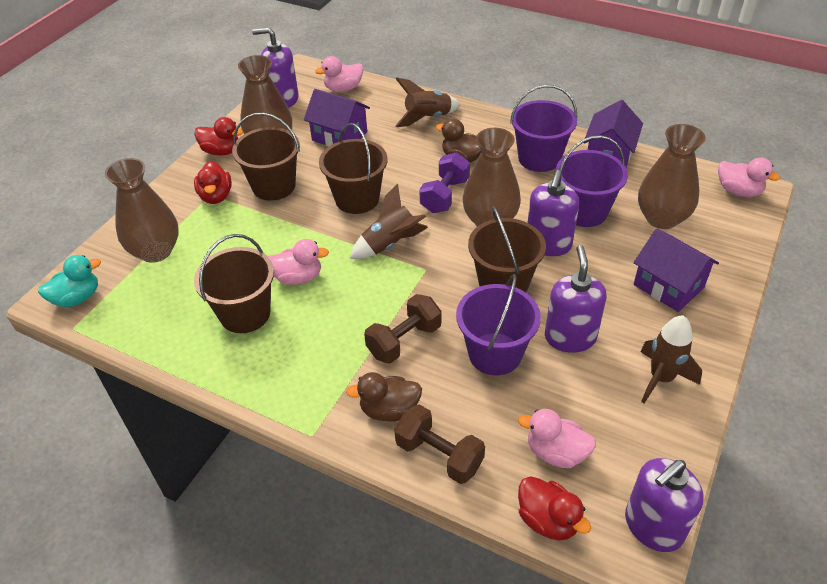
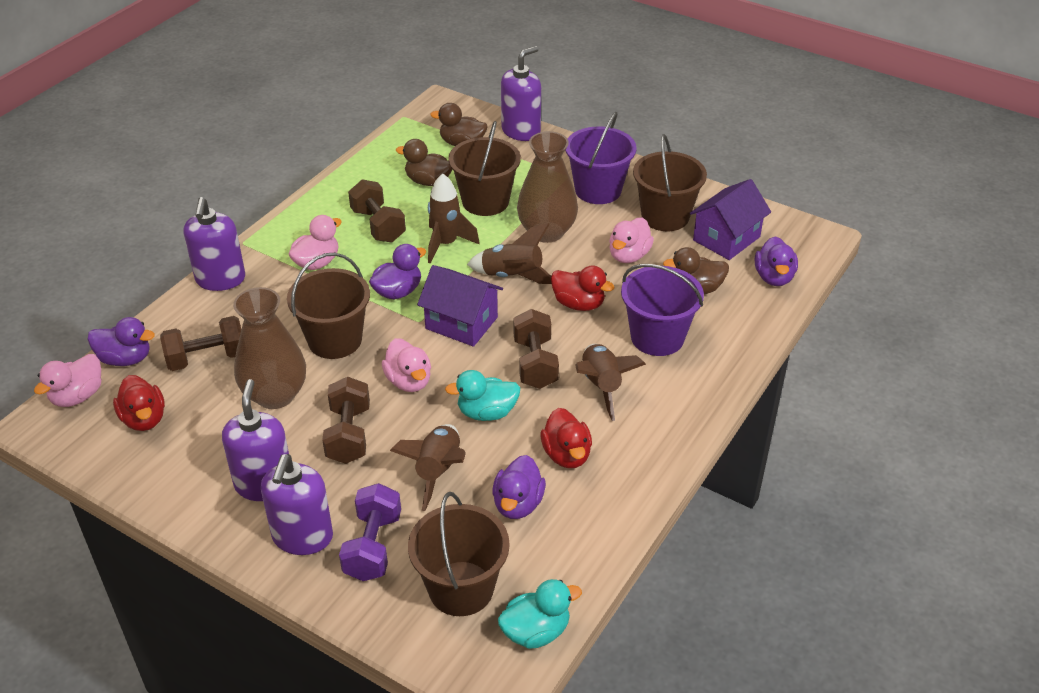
brown duck: [346,372,422,422] [436,118,482,163] = 2 -> [396,139,452,186] [430,103,488,146] [663,247,729,294] = 3
brown dumbbell: [364,294,441,364] [394,404,485,484] = 2 -> [160,316,241,371] [322,377,370,464] [348,179,406,243] [513,309,559,389] = 4
brown rocket: [350,183,428,259] [395,78,460,127] [640,315,702,404] = 3 -> [390,424,466,511] [428,173,480,264] [467,223,552,284] [575,344,646,421] = 4
brown vase: [105,158,179,263] [238,55,292,134] [462,128,521,226] [638,124,705,229] = 4 -> [233,287,306,409] [517,131,578,243] = 2
purple bucket: [456,274,541,375] [510,85,577,172] [556,135,628,227] = 3 -> [565,112,636,204] [621,264,704,356] = 2
purple duck: none = 0 -> [88,317,155,366] [369,244,426,300] [492,455,546,519] [755,236,798,286] = 4
purple house: [304,89,370,147] [584,100,643,167] [633,228,719,312] = 3 -> [417,265,503,347] [690,179,771,260] = 2
turquoise duck: [38,255,101,307] = 1 -> [445,370,520,421] [498,579,582,649] = 2

